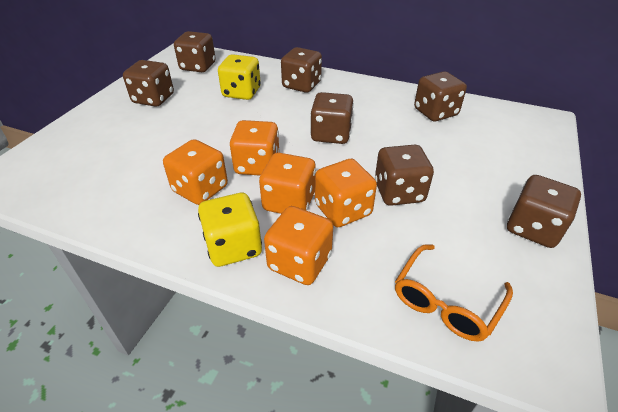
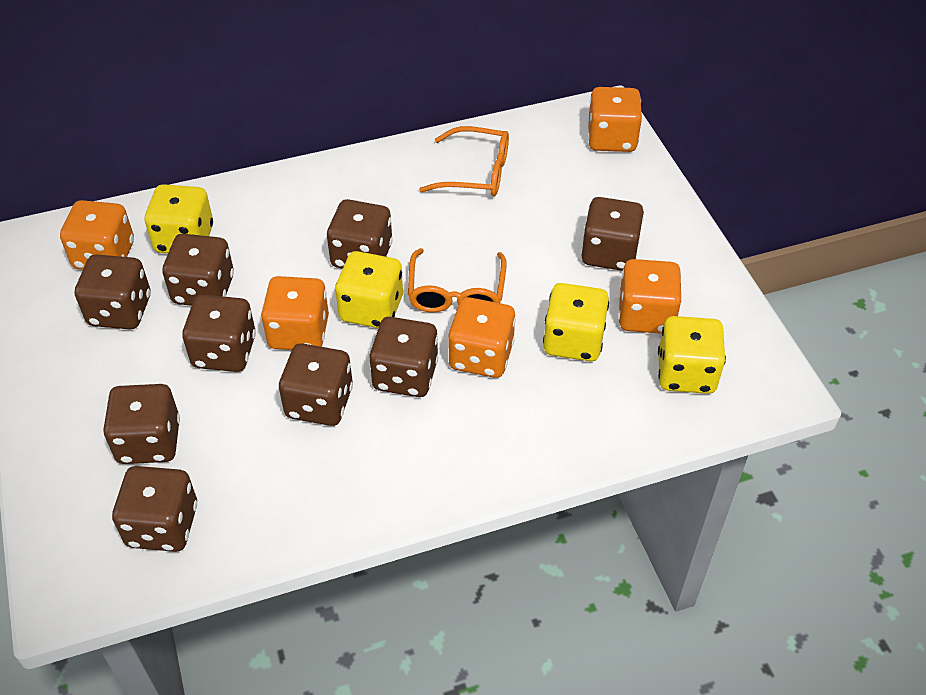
brown dice: [123,60,174,107] [174,31,216,72] [281,47,322,93] [310,92,354,144] [375,145,434,206] [414,71,467,121] [507,175,581,248] = 7 -> [75,254,150,329] [103,384,180,464] [112,466,197,552] [162,234,234,306] [182,295,256,372] [279,343,353,426] [327,199,393,269] [369,317,438,397] [581,197,644,271] = 9
orange glasses: [395,244,513,342] = 1 -> [408,248,507,313] [419,126,509,196] = 2
yellow dice: [198,193,262,267] [218,54,261,100] = 2 -> [145,184,213,253] [335,251,403,328] [543,283,609,361] [658,316,726,394] = 4

